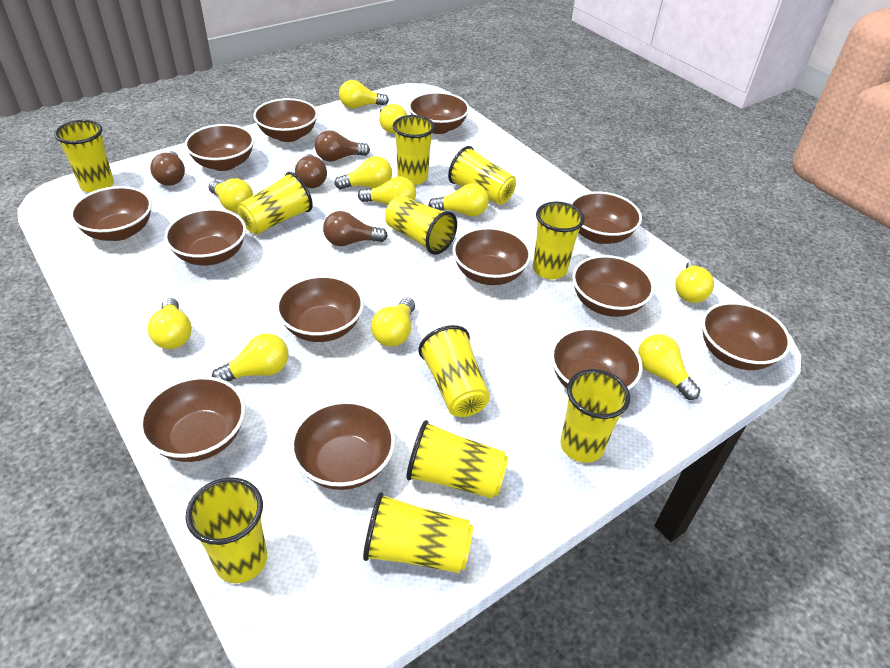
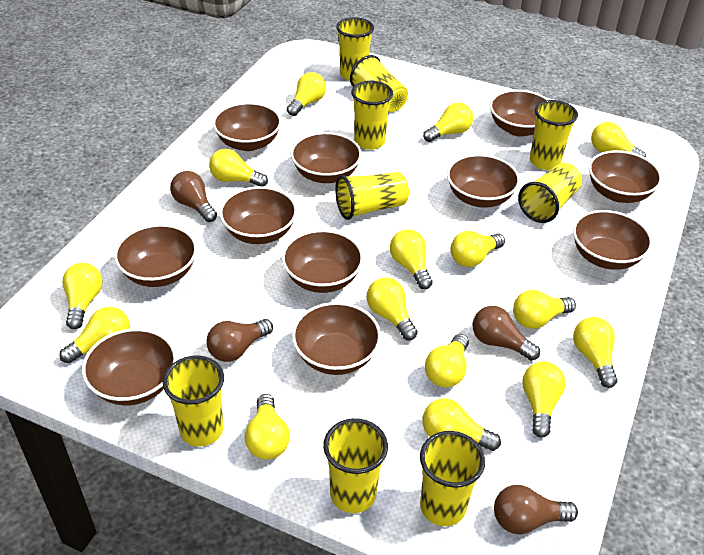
brown bowl: [70,186,152,241] [139,376,245,462] [164,208,246,265] [185,124,254,171] [253,98,318,142] [276,275,364,342] [290,400,395,490] [408,92,469,134] [452,227,531,285] [551,327,642,390] [570,191,642,244] [572,255,654,317] [702,302,791,370] = 13 -> [82,328,177,406] [114,224,197,287] [213,102,281,151] [219,186,297,244] [282,230,363,293] [290,132,362,183] [292,302,381,375] [447,154,520,208] [490,90,549,137] [573,210,653,270] [589,150,662,203] = 11
yellow cup: [54,120,114,193] [186,477,267,583] [237,172,313,234] [363,492,473,573] [385,195,457,255] [393,115,435,185] [406,420,509,499] [418,325,490,417] [448,146,516,205] [533,202,585,279] [560,369,630,463] = 11 -> [163,355,224,446] [323,418,388,513] [335,172,409,220] [336,17,374,81] [350,55,408,112] [351,81,393,150] [420,431,485,526] [518,163,582,223] [530,100,578,170] = 9
yellow light bulb: [148,298,192,349] [209,178,253,212] [212,333,288,382] [334,156,392,189] [339,80,389,109] [358,177,416,205] [371,298,415,347] [379,104,407,134] [428,183,489,217] [638,334,700,400] [675,260,714,303] = 11 -> [59,307,130,363] [62,263,103,329] [209,149,268,187] [245,394,290,460] [287,72,326,116] [367,278,418,340] [390,229,433,290] [422,398,501,451] [423,103,473,142] [425,334,469,387] [451,231,505,267] [513,290,576,329] [522,361,566,438] [573,317,618,388] [591,122,646,158] = 15

